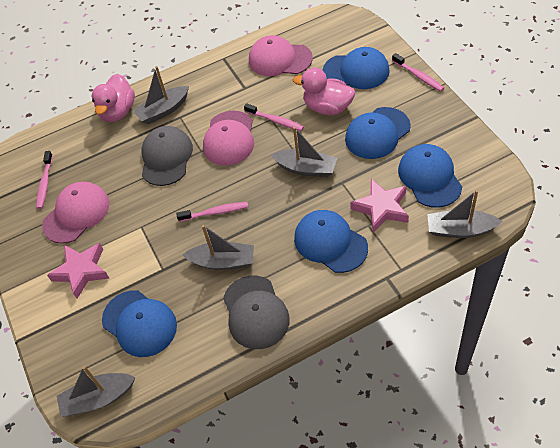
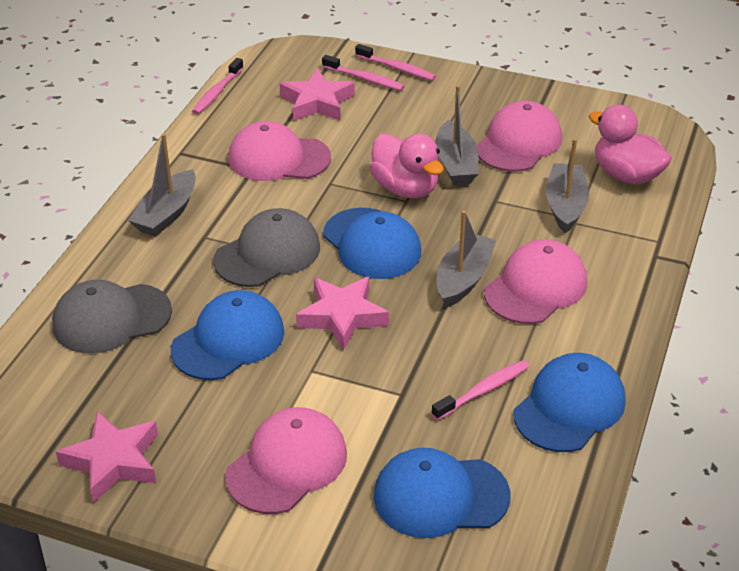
blue cap: [102,290,177,357] [294,210,368,273] [323,47,390,89] [345,107,411,159] [398,144,462,208] = 5 -> [171,290,284,380] [323,208,421,279] [374,448,510,538] [513,353,626,452] = 4
grey boat: [57,366,135,417] [133,66,189,124] [183,225,254,270] [271,127,337,177] [427,190,502,238] = 5 -> [128,134,196,237] [435,85,479,185] [437,210,496,308] [546,138,589,233] = 4
pink cap: [42,182,110,244] [203,111,254,166] [249,35,313,76] = 3 -> [225,407,347,514] [228,121,331,181] [477,101,562,172] [484,239,587,324] = 4
pink star: [47,243,110,299] [350,178,409,233] = 2 -> [56,411,158,503] [279,68,355,121] [296,276,389,351] = 3

